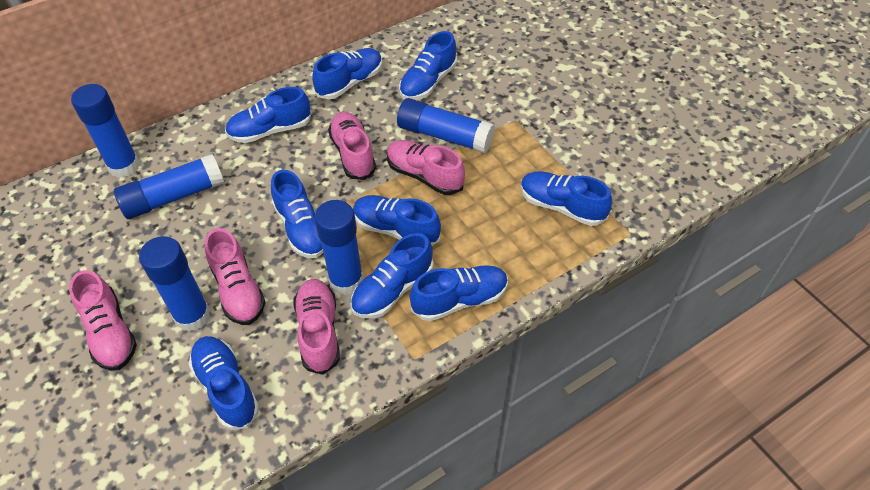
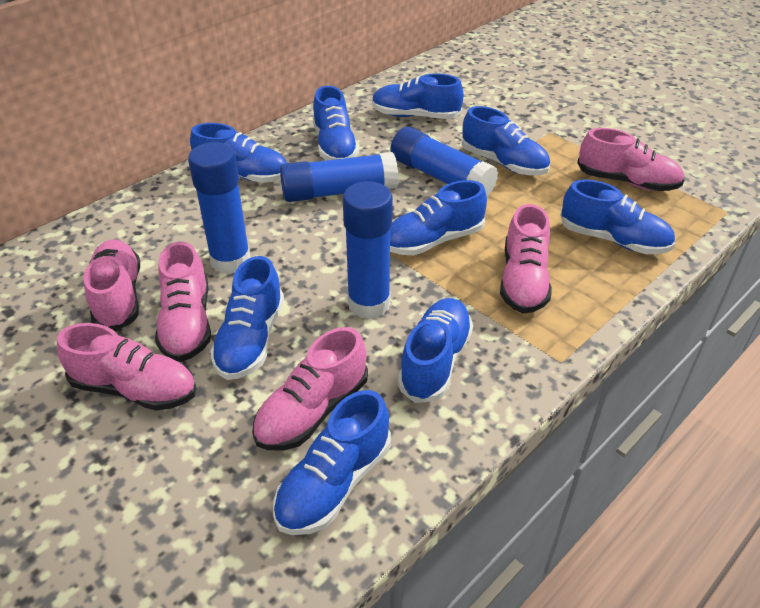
blue glue stick: [71,84,140,178] [114,154,224,219] [139,236,210,332] [314,200,364,295] [397,98,495,153] = 5 -> [188,142,251,274] [280,152,399,202] [343,181,393,319] [391,127,498,197] = 4
pink shoe: [69,270,137,371] [205,228,265,325] [293,279,340,375] [328,112,376,180] [387,140,465,195] = 5 -> [57,323,196,411] [84,240,140,331] [155,242,211,362] [252,327,368,450] [500,204,552,314] [577,128,684,191] = 6

